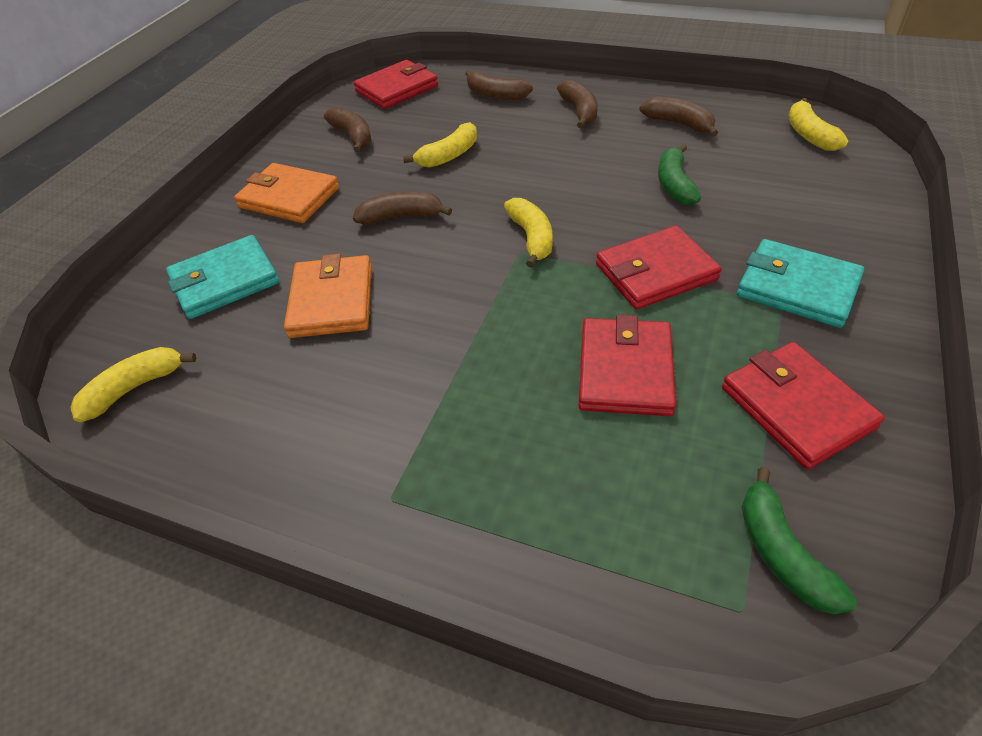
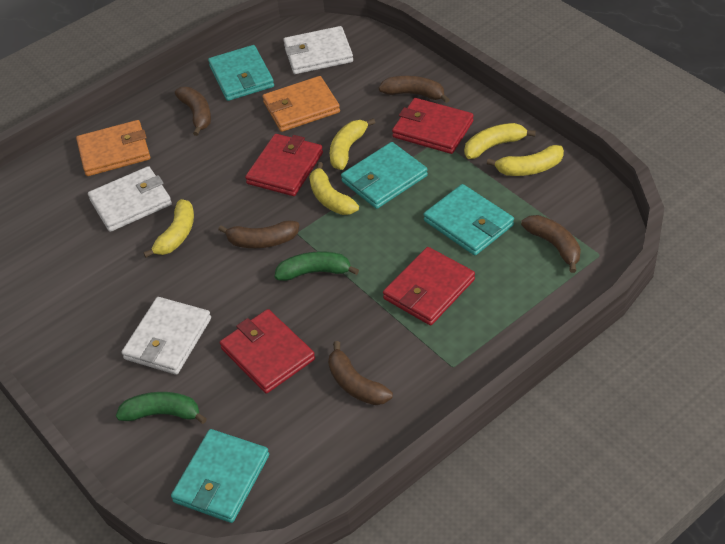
turquoise wallet: [166,235,279,319] [737,239,864,328] = 2 -> [171,429,269,523] [208,45,274,101] [341,142,428,209] [423,184,514,256] = 4
white wallet: none = 0 -> [88,166,172,232] [122,297,211,375] [283,26,353,74] = 3
yellow banana: [70,347,196,422] [403,122,477,168] [504,198,553,268] [789,98,848,151] = 4 -> [143,199,194,258] [309,162,359,215] [330,118,375,170] [464,123,536,159] [487,145,564,176] = 5

